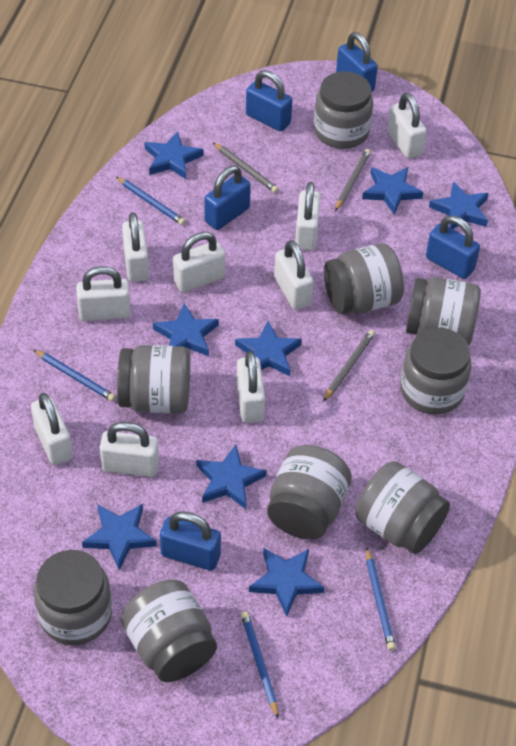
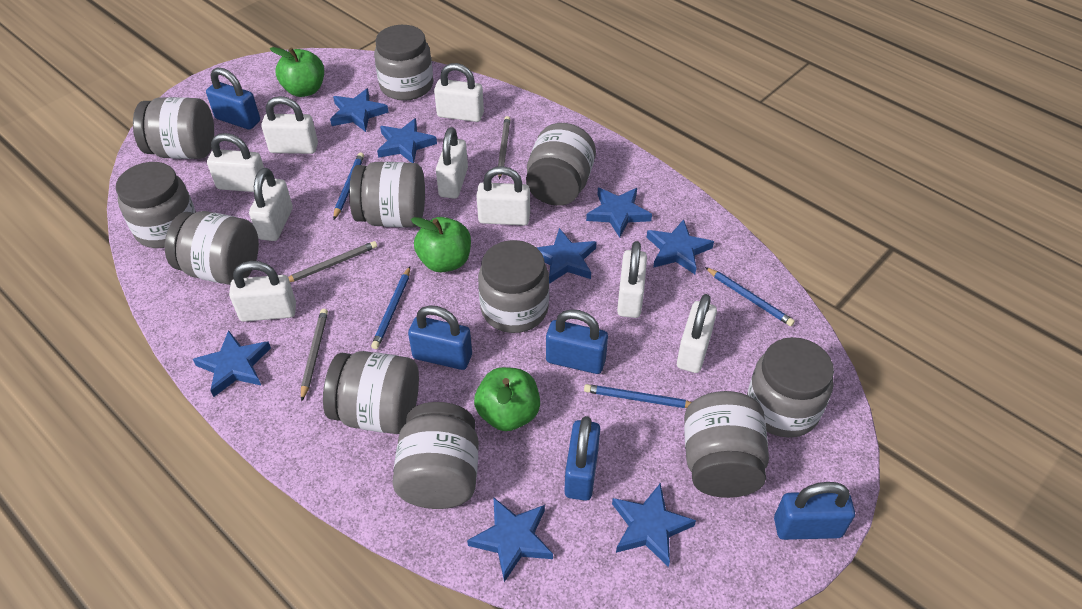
green apple: none = 0 -> [270,47,324,97] [411,217,471,273] [474,367,540,431] = 3
grey jar: [34,550,112,645] [117,345,190,413] [121,579,217,682] [267,445,352,539] [314,71,373,149] [324,243,404,314] [355,461,450,554] [401,328,471,415] [406,277,481,346] = 9 -> [116,162,196,248] [133,97,214,159] [165,211,259,285] [323,351,419,434] [349,162,425,227] [374,25,433,101] [392,402,479,509] [478,240,549,333] [526,123,596,206] [684,391,769,498] [747,337,834,438] = 11

